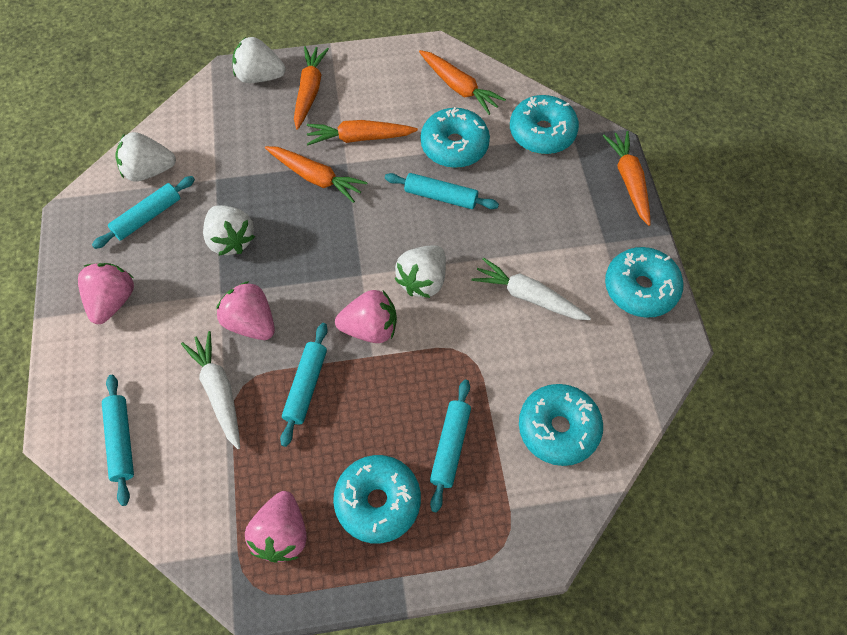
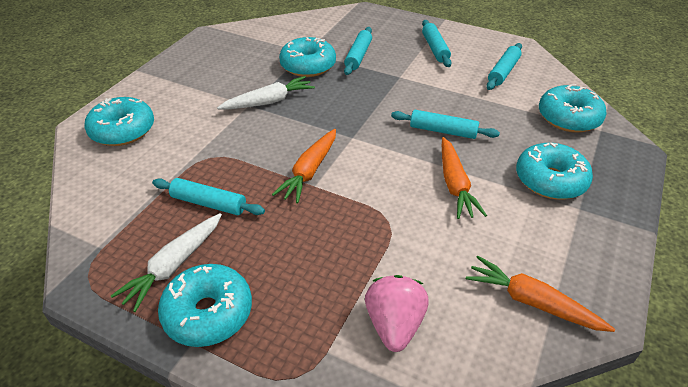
orange carrot: [265,146,368,203] [294,46,329,130] [307,120,418,145] [419,50,506,115] [603,131,651,226] = 5 -> [272,129,336,203] [442,137,487,219] [466,256,615,332] = 3
pink strawberry: [78,263,134,324] [216,281,275,340] [245,491,307,563] [335,290,397,343] = 4 -> [365,275,429,352] = 1
white strawberry: [115,132,176,182] [203,205,255,256] [233,37,286,83] [395,245,446,298] = 4 -> none = 0

